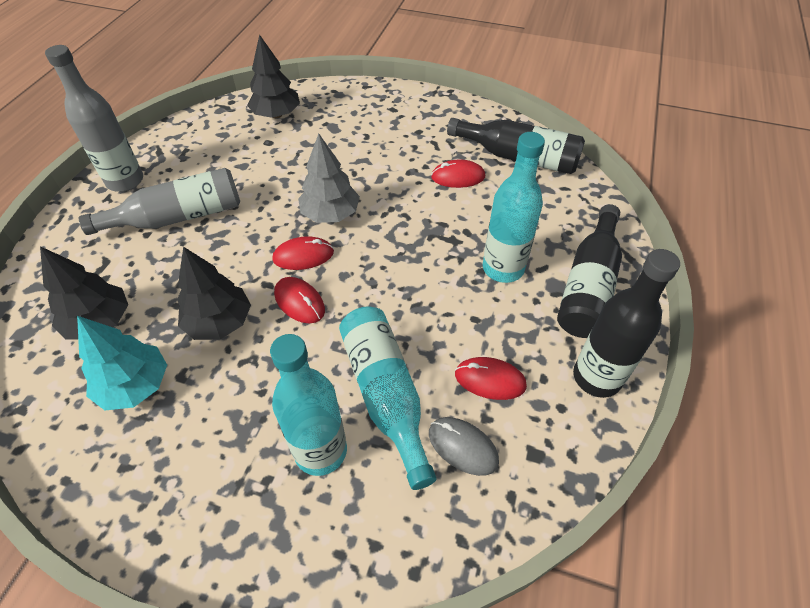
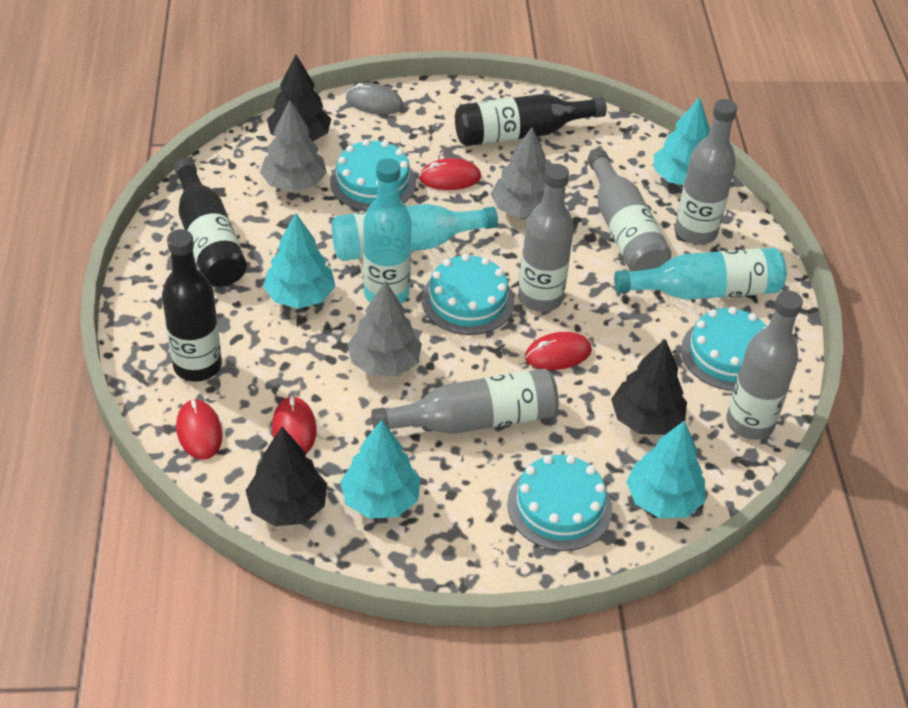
grey bottle: [45,45,143,192] [79,168,240,235] = 2 -> [371,369,559,434] [518,164,574,312] [588,149,671,271] [675,99,737,244] [726,290,803,440] = 5
grey tree: [298,134,360,223] = 1 -> [260,100,327,192] [347,280,422,376] [491,127,546,218] = 3
turquoise cake: none = 0 -> [330,139,416,211] [422,254,514,335] [507,455,612,551] [681,307,767,391] = 4
turquoise tree: [77,316,167,410] = 1 -> [263,213,336,309] [340,420,421,519] [626,420,705,518] [654,97,710,185] = 4

